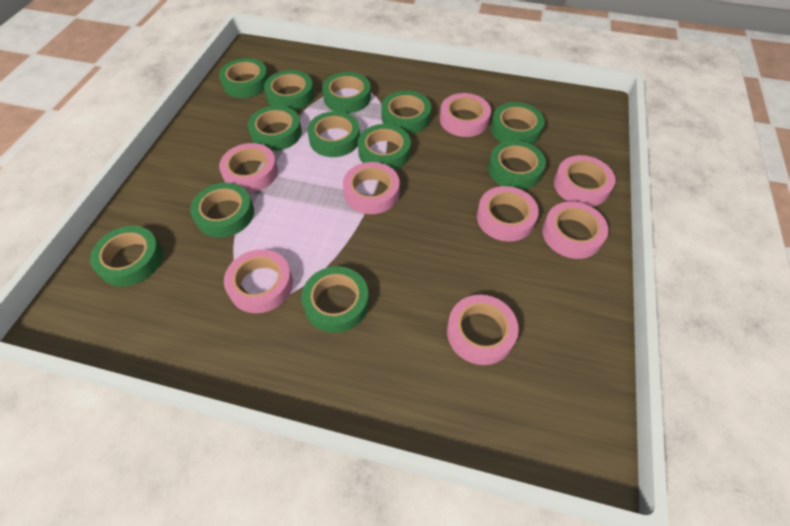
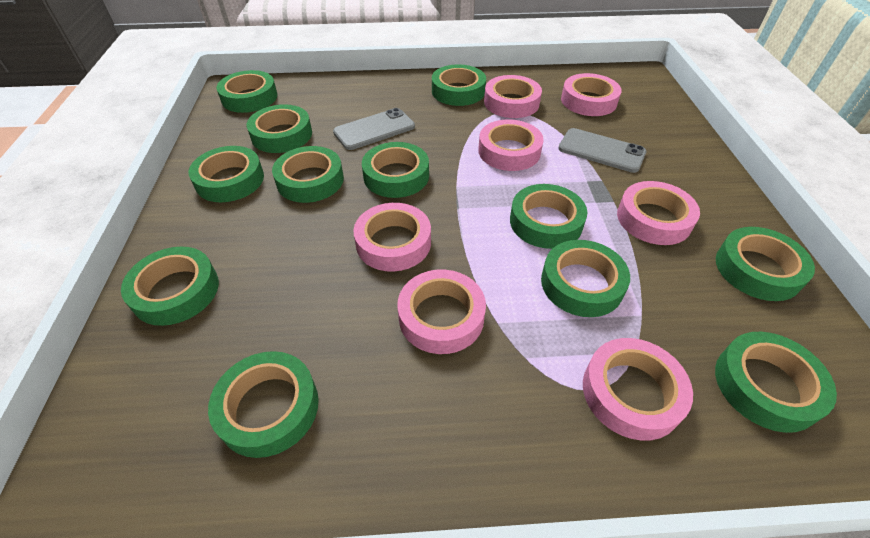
grey phone: none = 0 -> [333,108,415,150] [558,128,647,173] = 2
pink tape: [219,143,278,193] [224,249,293,313] [343,162,399,214] [440,93,491,137] [447,295,519,365] [477,186,539,242] [542,202,608,259] [554,155,615,206] = 8 -> [353,203,431,271] [397,269,486,354] [478,119,544,171] [484,75,542,118] [561,73,622,116] [583,338,693,441] [617,181,700,245] = 7

